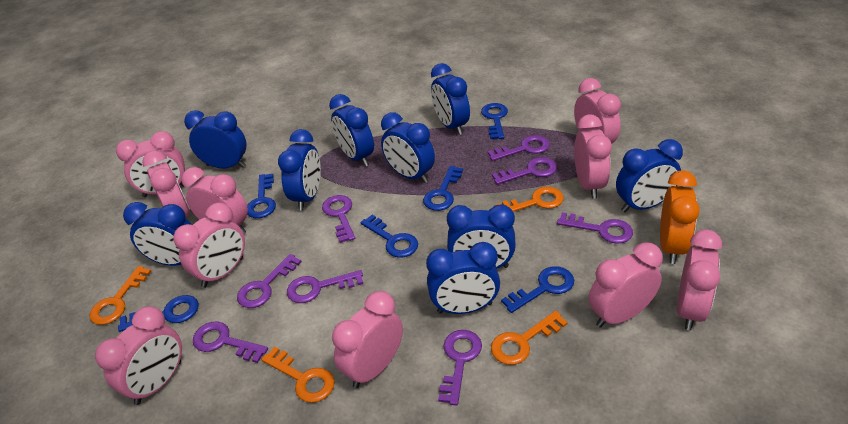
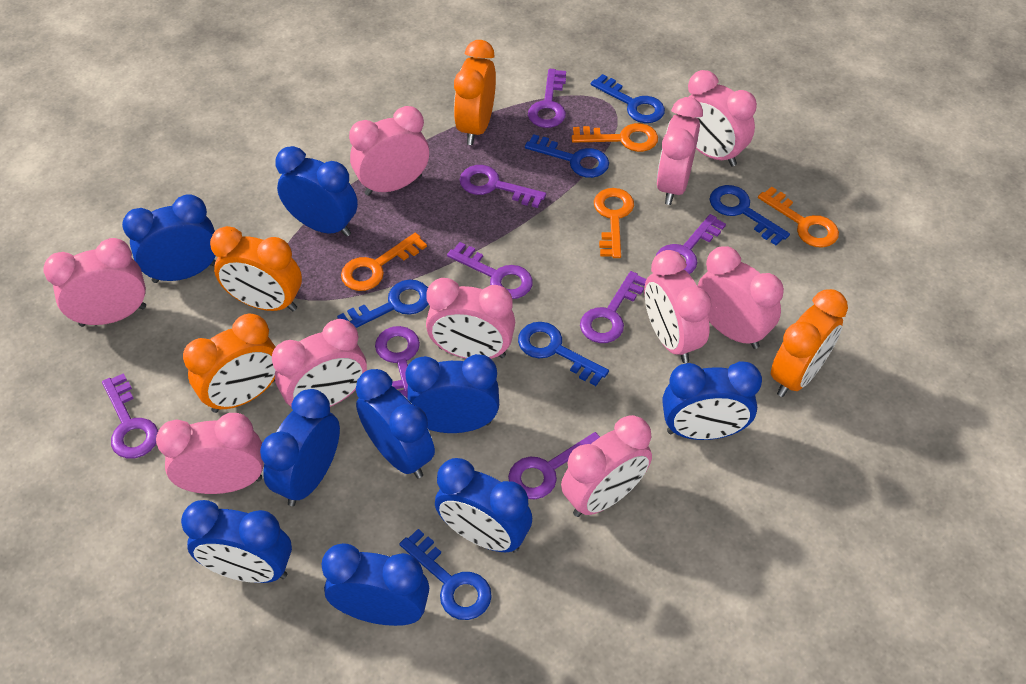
orange clock: [660,170,700,264] = 1 -> [183,313,275,413] [210,226,302,311] [454,40,496,145] [771,289,848,397] = 4

